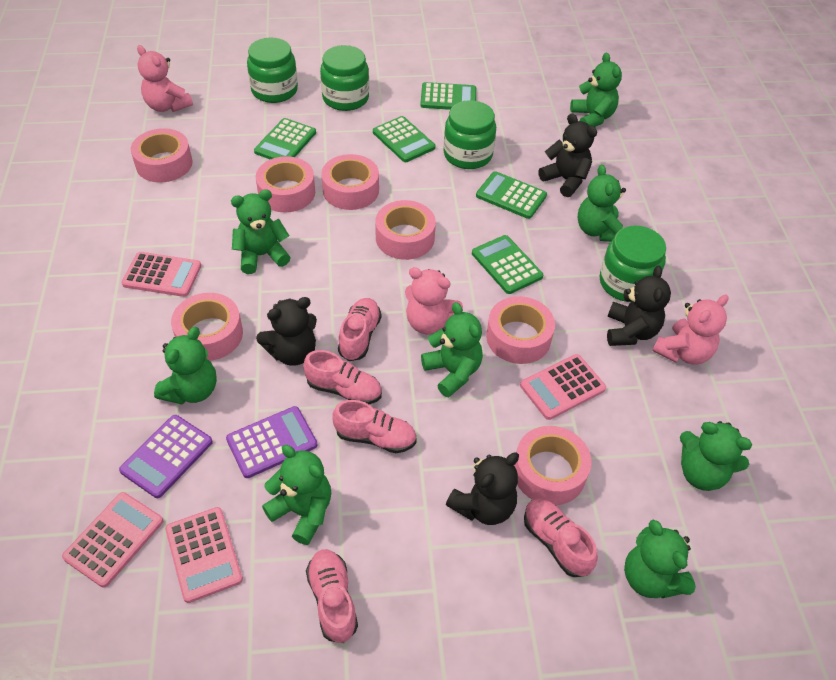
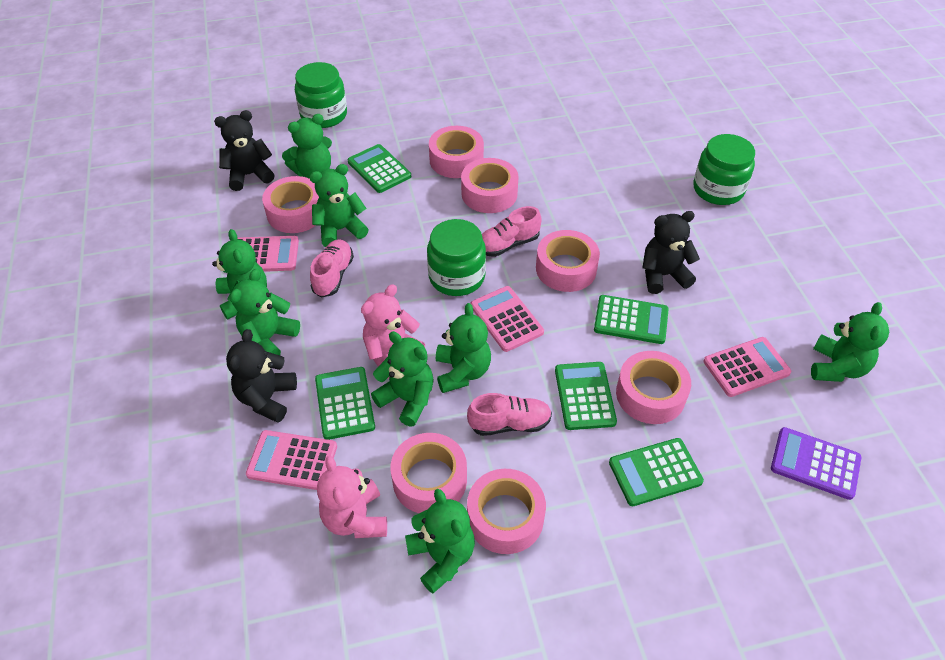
black teddy bear: [256,297,317,366] [446,452,519,525] [538,113,597,197] [607,265,671,346] = 4 -> [214,110,274,191] [226,329,297,423] [642,211,700,294] = 3
green jar: [247,37,298,103] [320,45,369,111] [443,100,496,169] [600,226,666,302] = 4 -> [295,62,347,128] [427,219,486,296] [693,134,755,205] = 3
pink shoe: [303,350,382,405] [306,549,358,643] [332,400,417,453] [338,298,381,361] [524,498,598,577] = 5 -> [310,240,354,298] [467,393,552,436] [482,206,542,257] = 3
pink teddy bear: [137,45,193,112] [405,267,463,334] [652,295,729,365] = 3 -> [317,456,387,538] [361,284,425,379] = 2
purple calculator: [119,415,213,498] [226,406,317,478] = 2 -> [771,427,861,500] = 1

